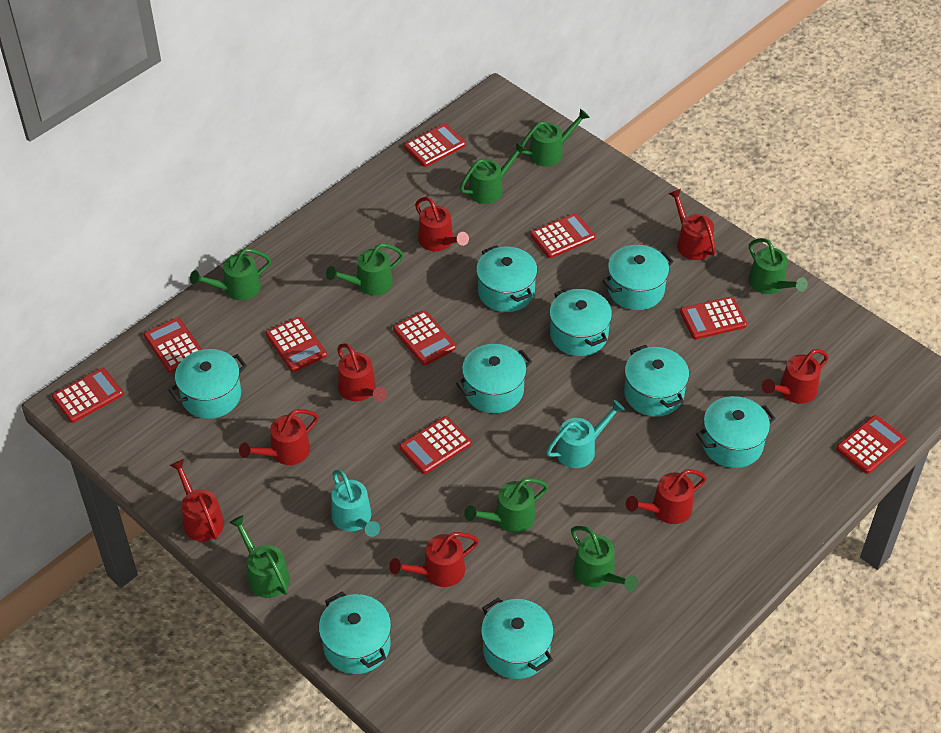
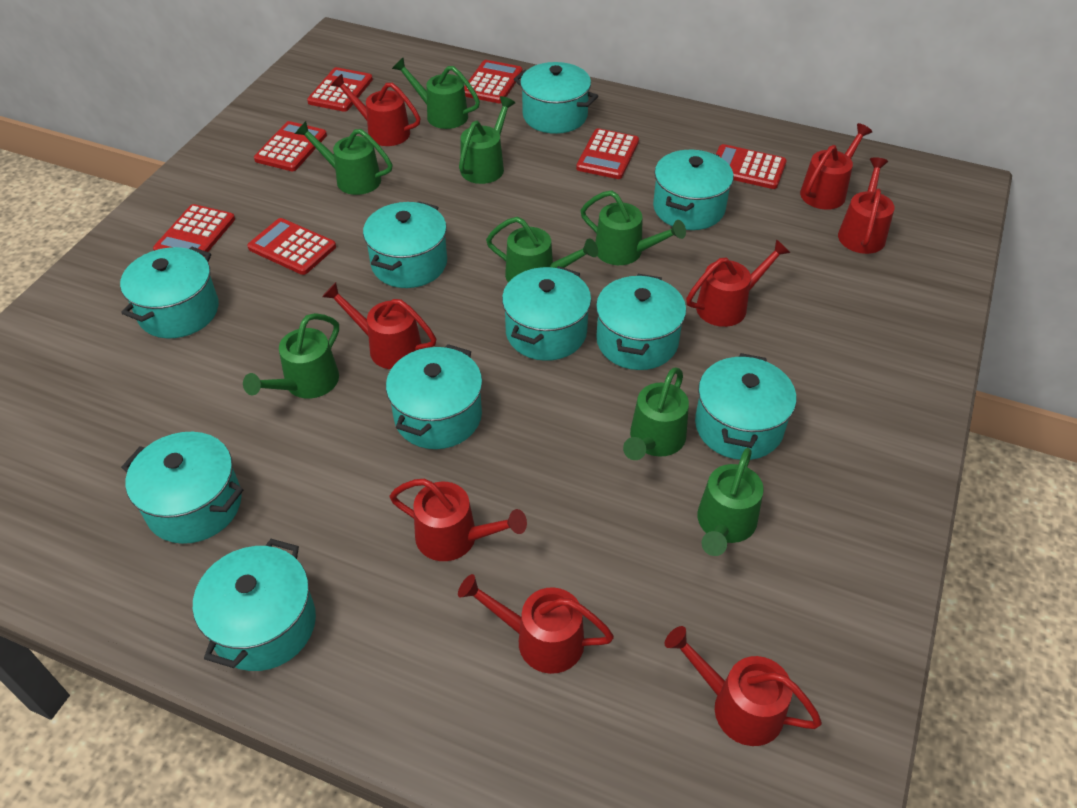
red calculator: [52,368,123,423] [144,318,202,373] [266,317,327,372] [393,311,456,365] [399,416,471,474] [404,124,466,167] [530,213,595,258] [680,297,747,339] [836,415,907,474] = 9 -> [153,204,235,256] [247,218,336,275] [254,121,327,171] [307,67,373,112] [464,60,523,103] [576,128,639,179] [716,144,787,189] = 7
turquoise pot: [169,349,247,419] [319,591,391,674] [456,344,532,413] [476,245,537,312] [481,598,554,679] [549,287,612,356] [603,245,674,310] [624,345,689,417] [696,396,776,468] = 9 -> [120,247,219,338] [121,432,243,544] [193,539,316,671] [363,201,447,288] [386,344,483,449] [502,266,591,361] [514,62,598,134] [596,274,686,370] [653,150,734,230] [695,353,796,460] = 10
turquoise watering can: [331,470,380,537] [546,400,625,468] = 2 -> none = 0

